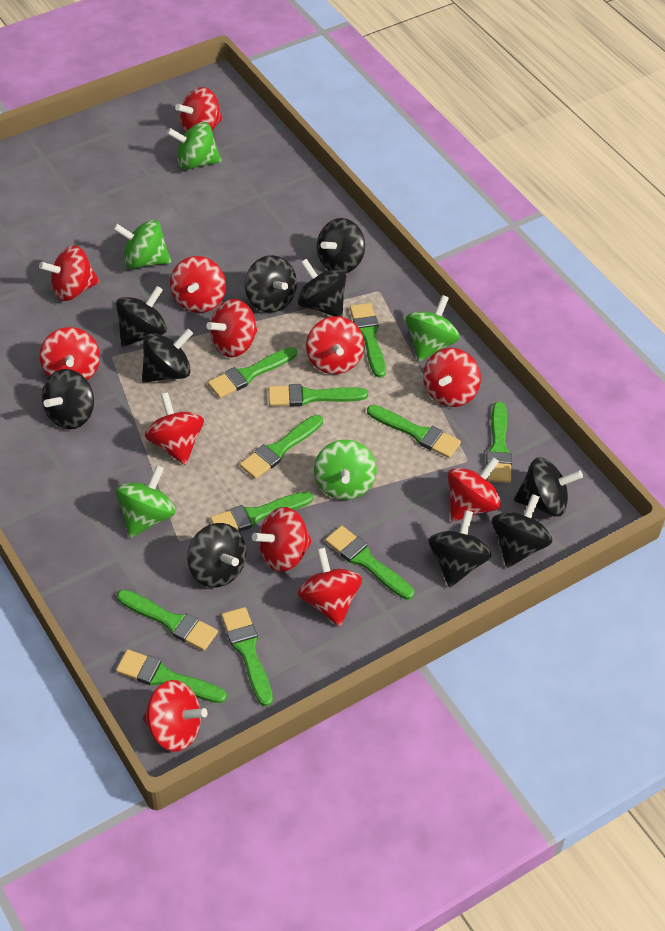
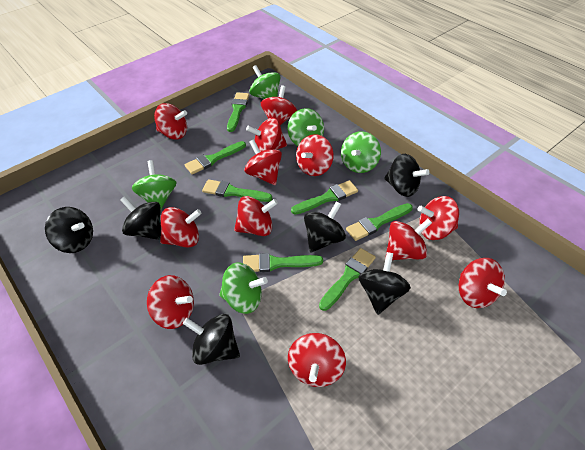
black spinning top: [42,369,94,429] [116,286,167,347] [142,329,193,383] [187,523,246,588] [245,255,297,313] [298,259,346,317] [317,218,365,273] [428,510,492,587] [492,494,552,568] [514,457,583,517] = 10 -> [45,207,93,253] [120,196,161,240] [183,314,240,365] [304,201,346,252] [358,252,411,315] [384,154,430,197] = 6
green brush: [116,649,227,703] [117,589,218,651] [208,347,297,398] [210,491,313,532] [221,607,273,707] [240,415,323,479] [268,384,368,406] [325,526,414,600] [350,303,386,378] [367,405,461,458] [486,402,512,483] = 11 -> [185,141,246,174] [202,179,272,202] [227,92,249,132] [243,253,323,272] [291,180,358,215] [319,248,376,311] [346,203,413,241] = 7

